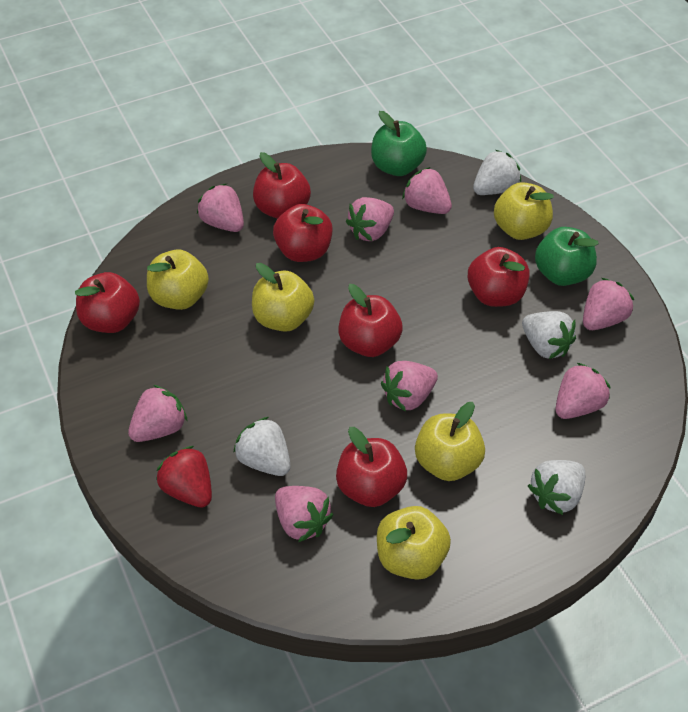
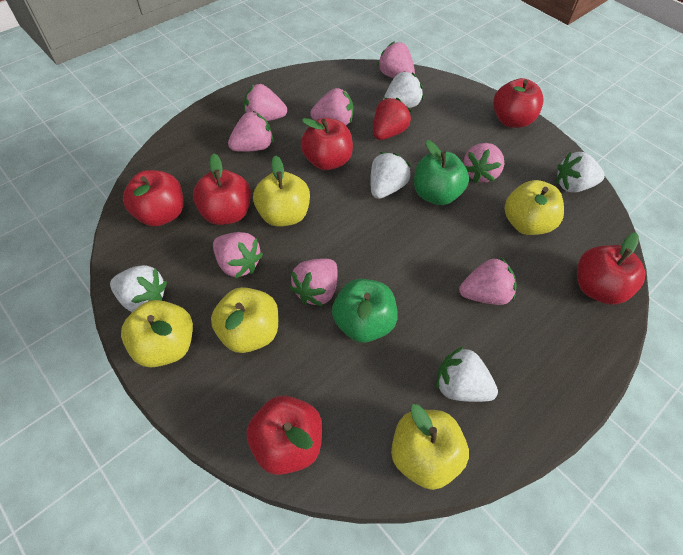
white strawberry: [233,417,290,476] [473,150,521,195] [522,311,576,359] [528,460,585,515] = 4 -> [110,265,167,312] [370,152,411,199] [383,71,423,108] [436,346,498,402] [556,152,605,193] = 5

